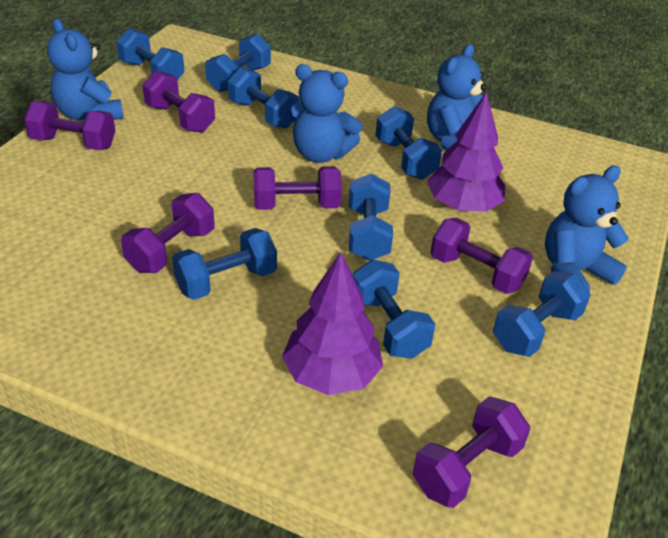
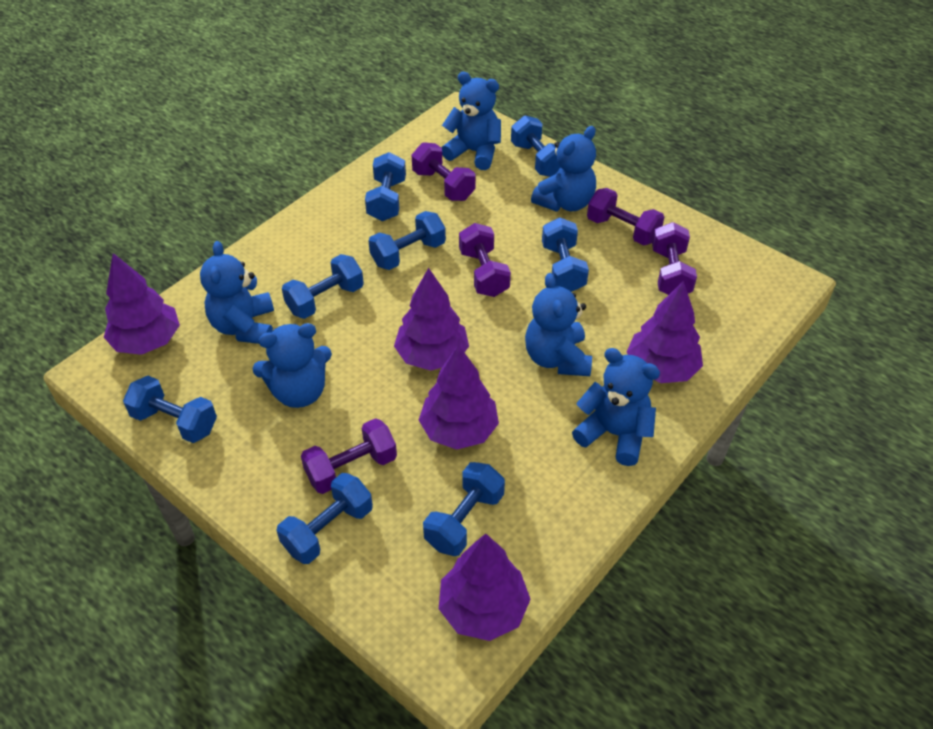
blue teddy bear: [47,18,124,120] [290,64,363,163] [427,44,487,150] [545,166,629,291] = 4 -> [200,241,274,344] [252,323,332,408] [442,72,501,170] [525,273,592,376] [531,126,596,212] [572,348,660,466] = 6
purple dumbbell: [24,101,115,150] [121,193,214,273] [143,71,215,133] [253,166,342,210] [413,396,530,508] [431,218,533,294] = 6 -> [301,418,397,494] [412,142,476,201] [459,223,511,297] [587,188,664,246] [652,222,697,295] = 5
purple tree: [282,252,383,395] [427,92,505,212] = 2 -> [104,253,180,355] [394,268,469,371] [419,344,499,450] [439,534,531,641] [627,281,703,383] = 5

